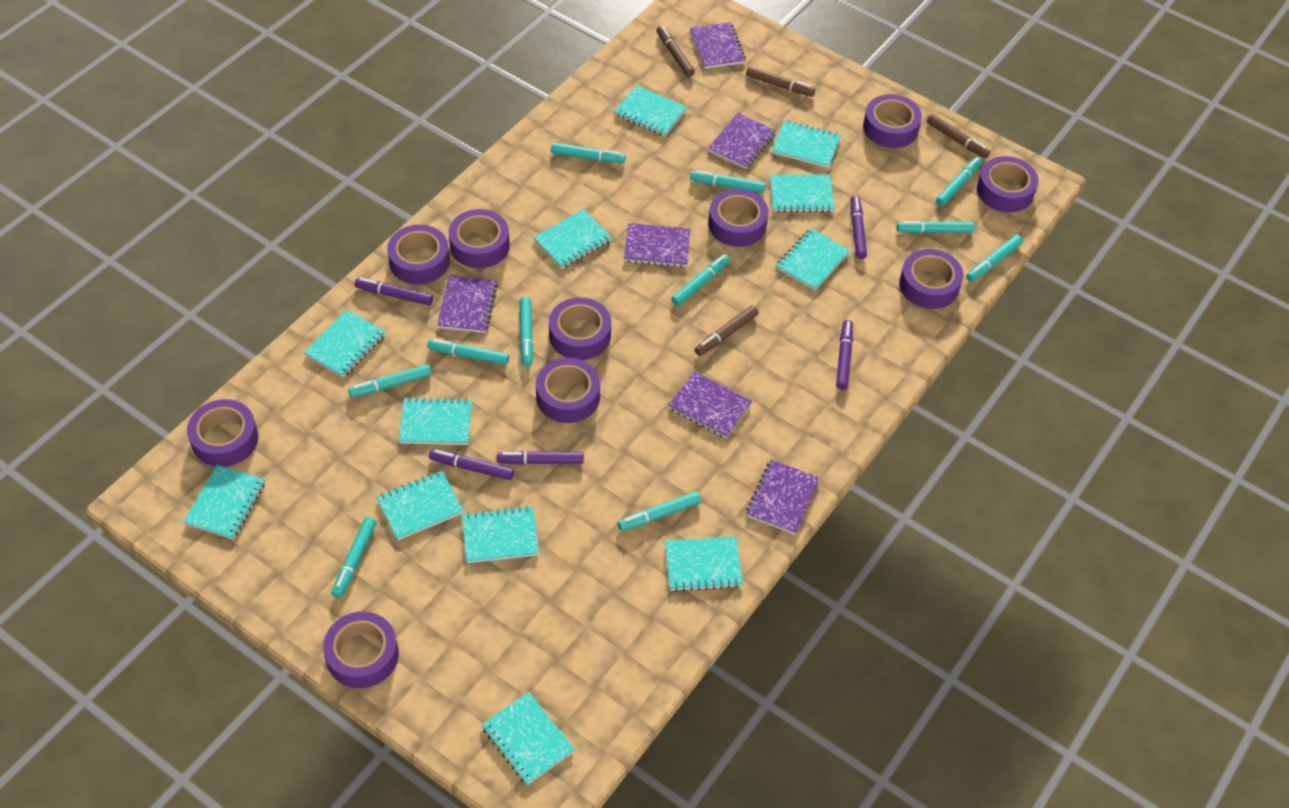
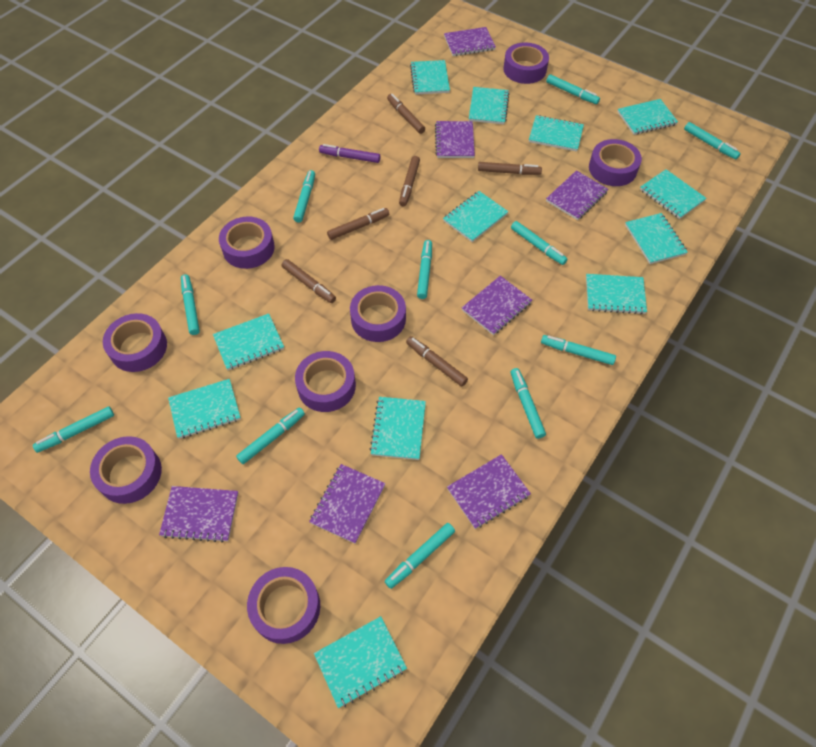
brown marker: [657,26,695,77] [695,305,759,356] [746,66,815,97] [927,114,990,158] = 4 -> [282,259,336,303] [327,208,389,240] [387,94,425,134] [399,156,420,206] [406,336,468,386] [478,162,542,175] = 6
purple marker: [355,278,433,305] [429,449,514,480] [497,451,584,465] [836,320,853,390] [851,196,867,259] = 5 -> [319,144,380,163] = 1
purple notebook: [437,275,498,333] [624,223,691,267] [668,371,752,438] [690,22,746,69] [708,113,776,169] [746,460,820,535] = 6 -> [159,486,238,543] [309,464,385,544] [435,121,475,158] [444,27,496,56] [447,454,531,529] [462,276,532,335] [546,170,608,220] = 7
purple tape: [187,399,259,467] [323,612,399,688] [387,225,450,284] [449,209,510,268] [536,358,600,423] [549,297,611,360] [708,189,769,247] [863,94,922,148] [899,249,963,309] [977,156,1039,212] = 10 -> [90,436,162,504] [103,313,167,372] [219,217,275,269] [247,567,320,644] [295,351,356,412] [350,285,406,342] [503,42,549,84] [589,139,642,186] = 8

